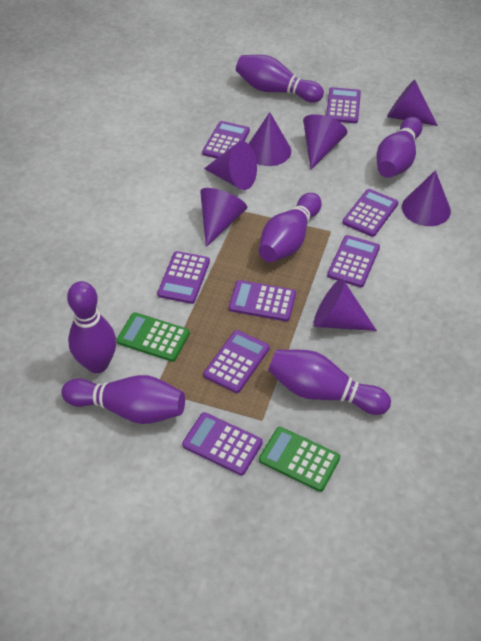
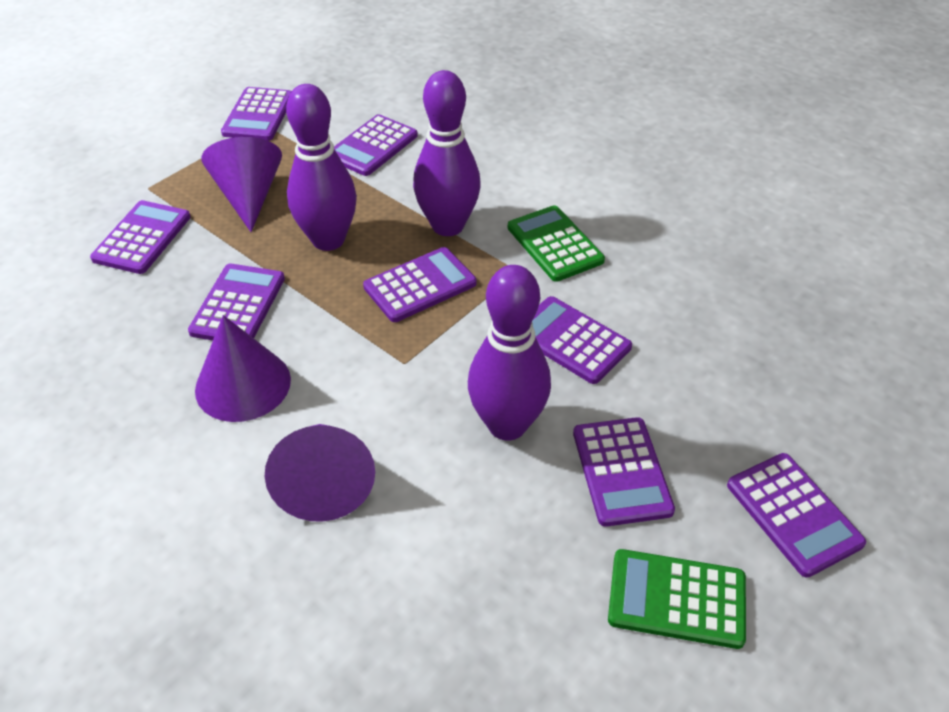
purple bowling pin: [61,375,185,424] [67,281,116,373] [236,55,324,103] [259,193,322,262] [268,350,391,415] [376,117,422,178] = 6 -> [286,84,357,251] [413,70,481,236] [468,265,551,441] = 3
purple cone: [200,188,247,247] [204,141,257,190] [248,112,291,166] [303,114,347,169] [314,279,377,331] [387,79,438,126] [402,170,451,226] = 7 -> [195,315,291,422] [201,137,282,232] [265,424,375,522] = 3

